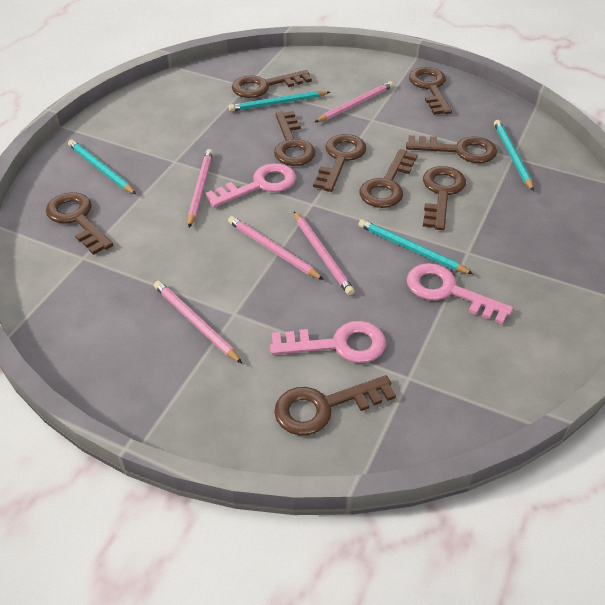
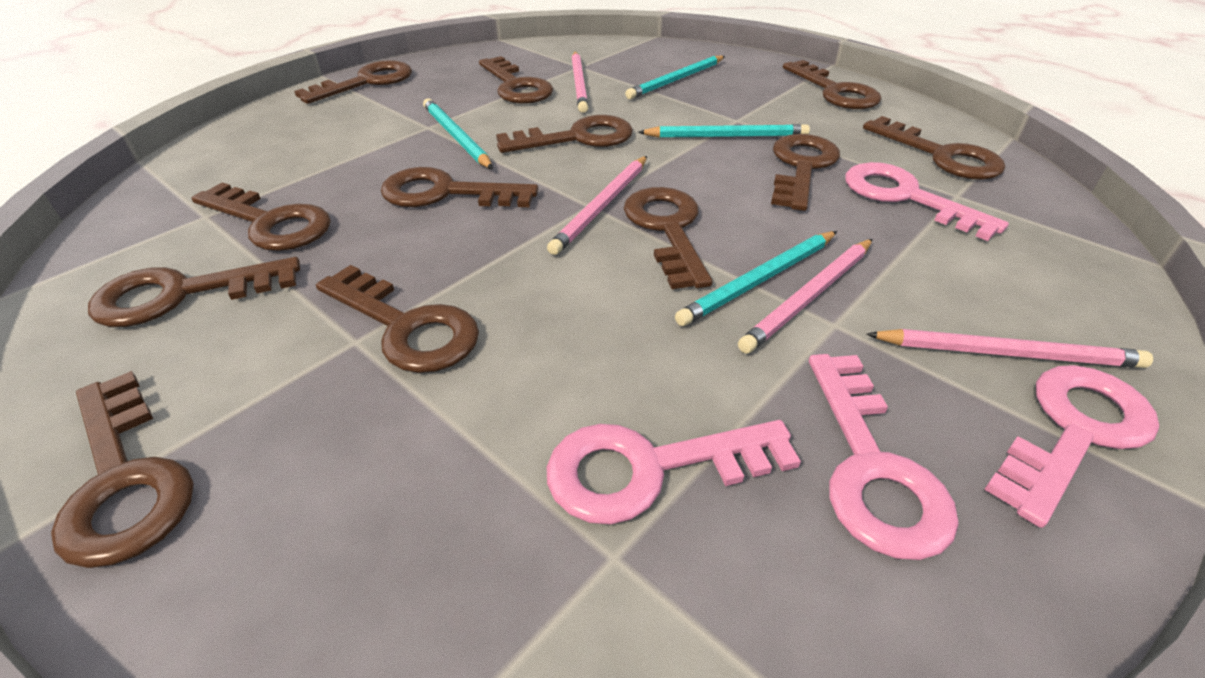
brown key: [46,192,113,255] [232,70,312,98] [274,111,316,166] [274,375,396,436] [313,134,367,192] [360,149,418,208] [406,135,497,163] [409,67,452,115] [423,166,466,230] = 9 -> [51,371,194,568] [88,257,300,327] [191,182,331,251] [294,60,412,104] [316,265,479,373] [381,167,538,207] [479,56,553,104] [496,115,633,153] [624,187,713,289] [771,134,840,211] [783,60,881,109] [863,116,1005,180] = 12
pink key: [205,163,296,208] [270,321,386,363] [407,263,513,325] = 3 -> [547,420,801,525] [809,354,959,560] [845,162,1009,241] [984,365,1159,528] = 4
pink pencil: [154,281,242,363] [188,149,213,227] [228,216,324,280] [294,211,355,296] [315,81,393,122] = 5 -> [547,156,647,255] [572,52,588,113] [738,239,873,354] [866,329,1153,368] = 4

